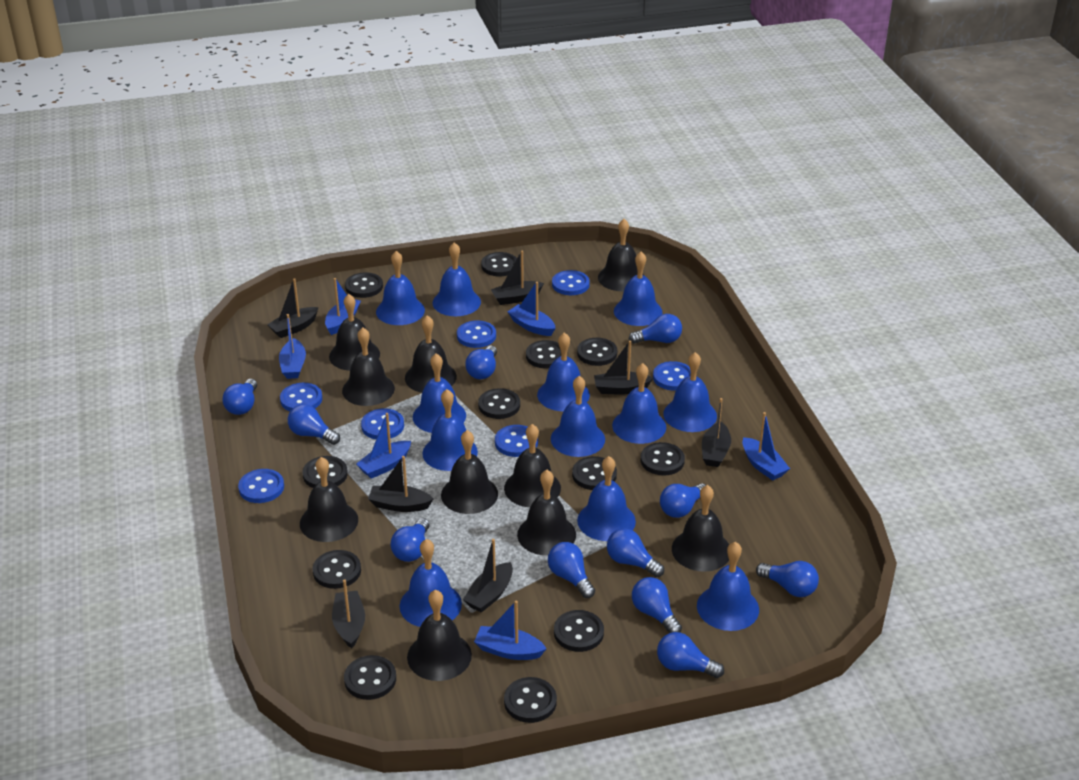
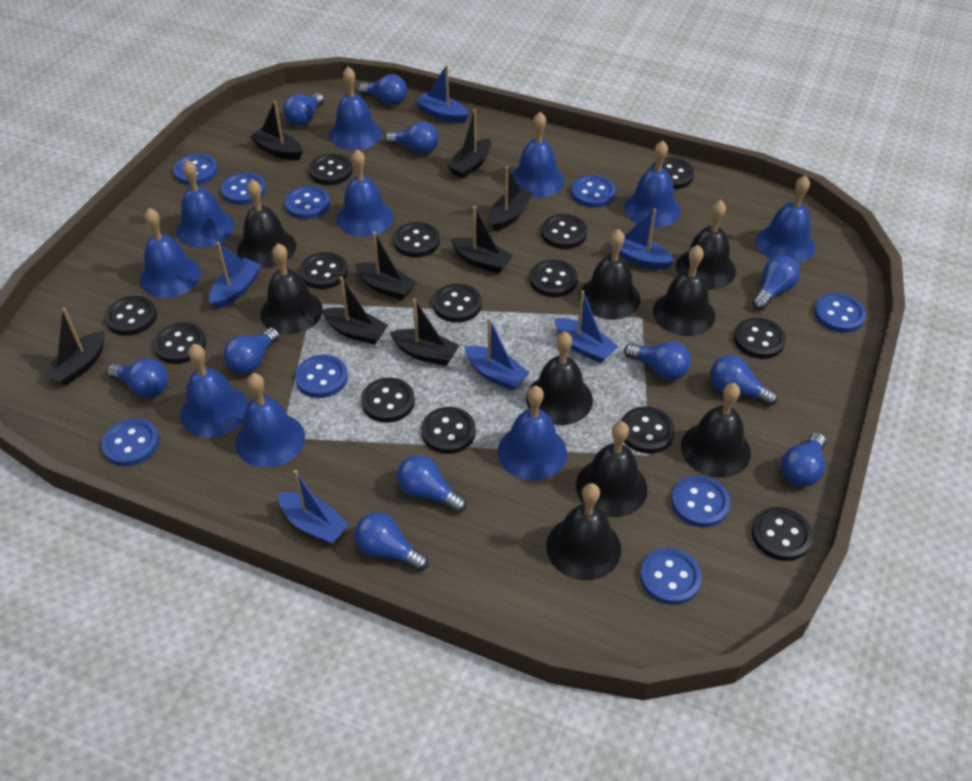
black bell: [300,457,358,542] [329,294,380,371] [342,327,395,406] [405,315,457,393] [407,590,472,681] [441,430,498,514] [504,424,561,507] [517,470,576,555] [598,219,645,291] [672,485,729,572] = 10 -> [237,179,296,268] [260,243,323,334] [526,332,593,425] [546,483,621,580] [576,421,647,517] [579,229,641,320] [653,245,715,336] [676,200,736,290] [681,383,751,478] = 9
black boat: [267,278,319,338] [332,579,365,648] [368,456,433,512] [463,539,513,613] [491,250,544,305] [594,341,653,395] [702,398,731,467] = 7 -> [43,308,104,386] [250,101,303,160] [321,277,388,345] [355,231,417,300] [389,298,460,366] [447,109,491,178] [450,206,513,273] [489,166,533,231] = 8
black button: [303,456,348,488] [313,550,361,589] [344,655,396,700] [345,272,383,298] [478,388,520,419] [481,252,517,276] [504,677,557,723] [526,340,561,368] [554,610,604,652] [572,456,617,490] [577,338,617,366] [641,442,685,475] = 12 -> [105,296,157,336] [153,322,206,364] [300,252,348,289] [309,154,353,185] [361,378,415,423] [393,222,440,258] [421,407,476,454] [433,283,482,323] [530,260,578,297] [541,214,587,249] [621,406,675,454] [651,158,694,189] [734,318,786,359] [752,507,813,561] = 14
blue bell: [376,251,425,325] [400,539,462,627] [413,353,466,433] [422,389,478,471] [433,242,481,316] [537,332,590,411] [551,376,605,457] [577,456,636,541] [612,363,666,444] [614,252,663,326] [663,352,717,432] [697,542,759,631] = 12 -> [140,208,201,298] [176,160,234,248] [180,344,248,438] [236,373,305,468] [329,67,382,150] [336,149,393,237] [497,386,567,481] [512,112,565,198] [624,140,681,228] [756,175,815,264] = 10
blue button: [238,469,284,503] [280,383,322,411] [361,408,404,439] [457,320,496,348] [495,425,538,457] [552,270,590,295] [653,361,691,391] = 7 -> [101,418,159,466] [173,154,218,185] [221,172,266,205] [285,186,330,219] [295,354,348,398] [571,175,615,208] [640,548,702,605] [671,476,730,527] [814,293,866,333] = 9

